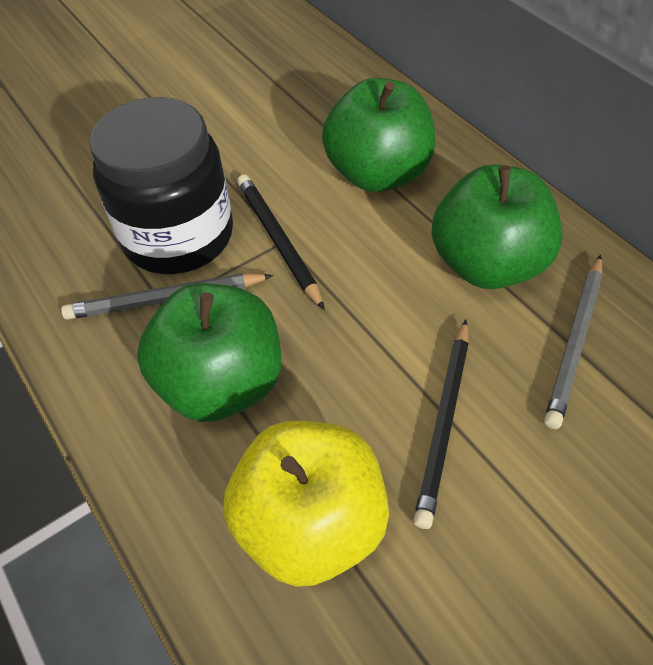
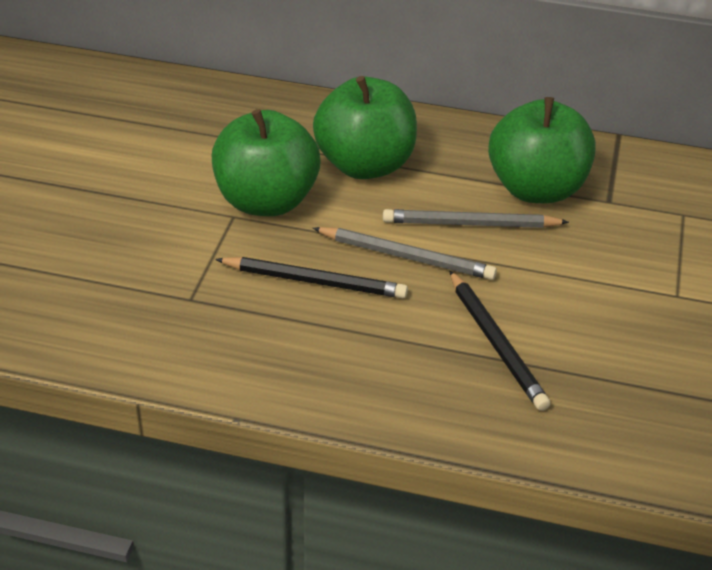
black jar: [90,97,233,274] = 1 -> none = 0
yellow apple: [223,421,389,587] = 1 -> none = 0

